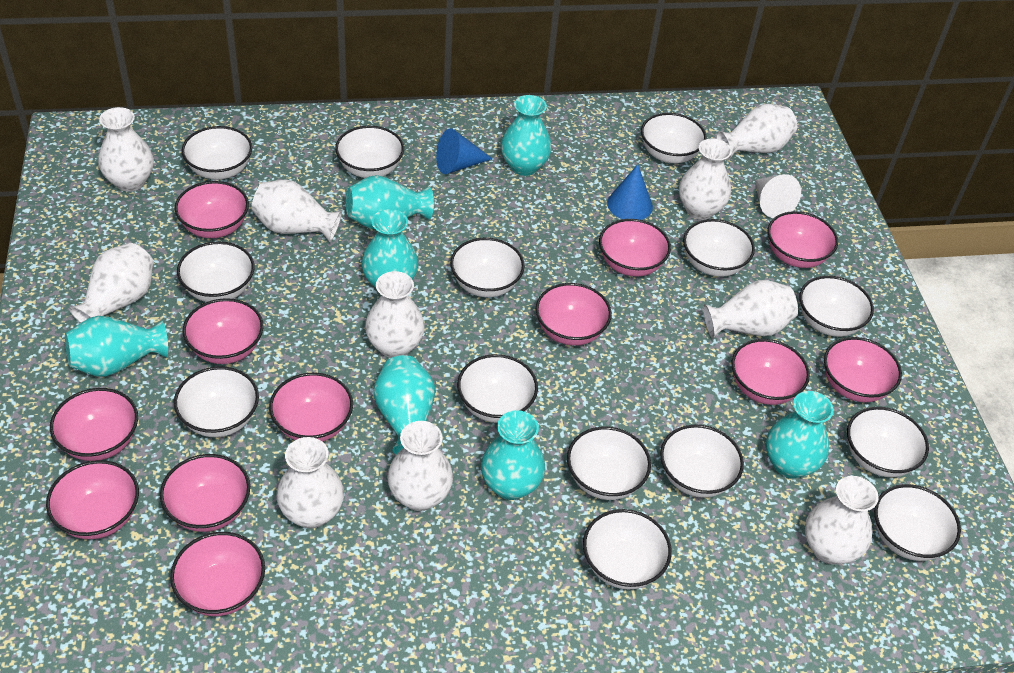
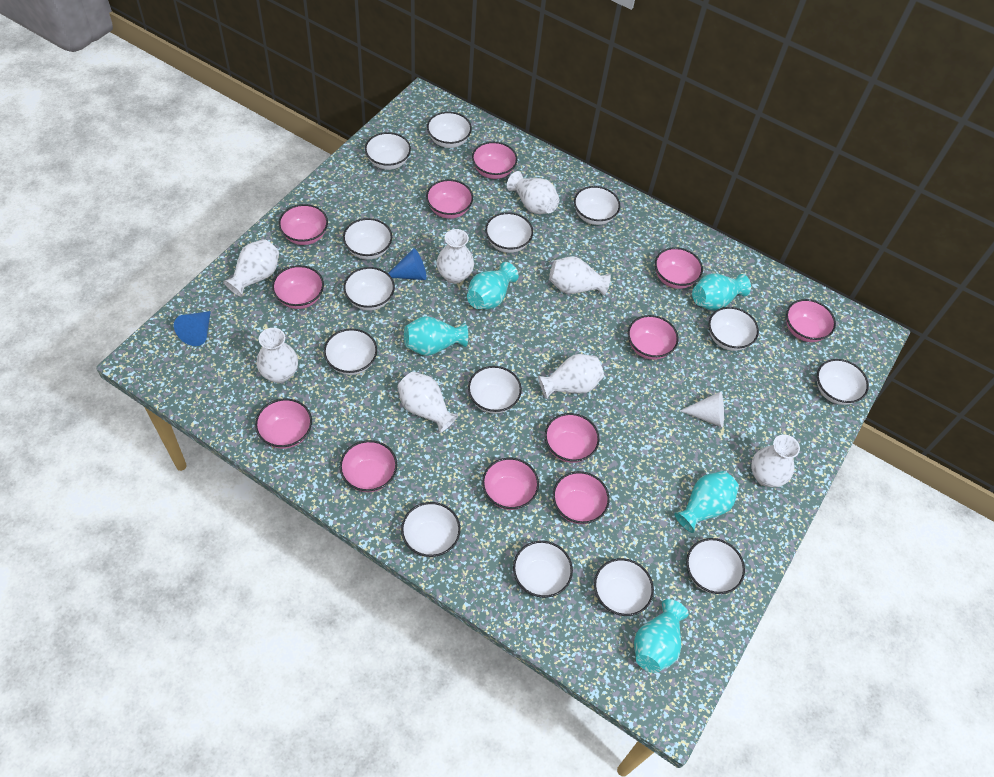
turquoise vase: [65,316,168,377] [346,175,434,229] [362,209,418,288] [374,355,435,455] [481,410,545,500] [501,95,552,176] [766,391,834,478] = 7 -> [404,316,468,356] [467,262,519,309] [634,599,689,673] [674,471,739,533] [692,273,751,311] = 5
white vase: [69,243,154,323] [98,107,154,192] [251,180,342,242] [277,437,344,528] [365,271,425,358] [387,421,453,511] [679,138,732,220] [703,280,798,339] [716,104,797,160] [805,476,879,565] = 10 -> [223,239,279,297] [257,328,298,383] [397,372,458,433] [436,229,474,284] [507,171,559,214] [538,354,604,399] [549,257,611,296] [751,434,800,487] = 8

